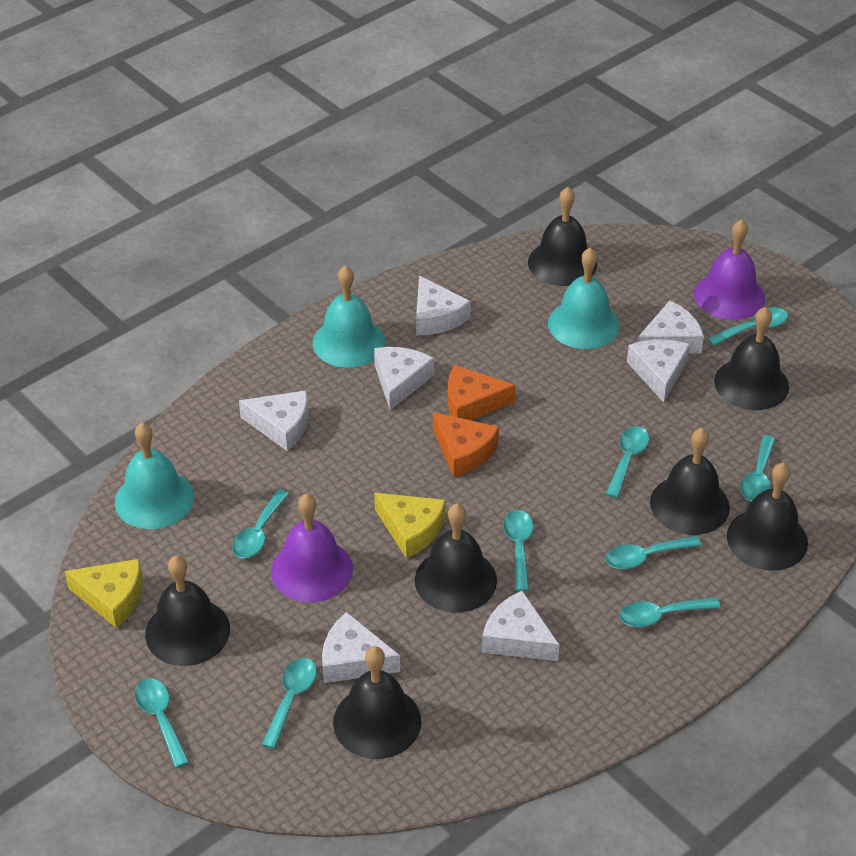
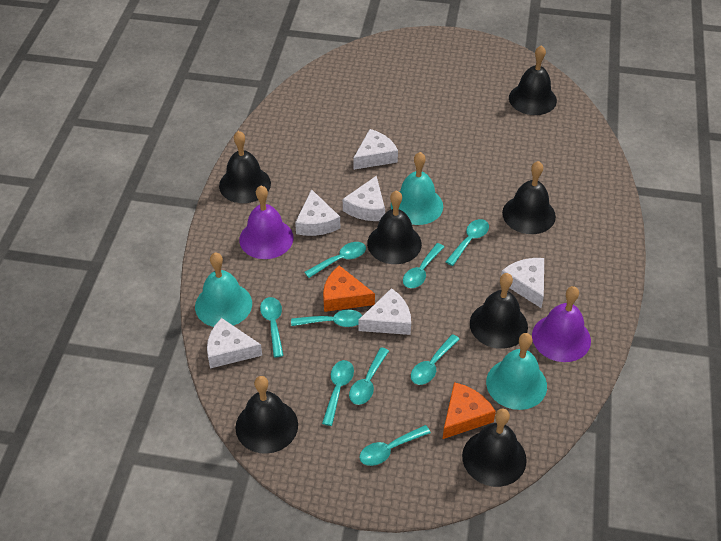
white cheese: [239,391,308,451] [322,612,400,683] [374,347,434,410] [416,276,471,336] [482,591,559,661] [627,339,690,402] [637,300,704,354] = 7 -> [207,318,262,368] [295,189,340,236] [343,176,385,221] [353,129,398,170] [358,288,411,335] [501,258,544,308] = 6
yellow cheese: [65,559,143,628] [374,493,446,558] = 2 -> none = 0

